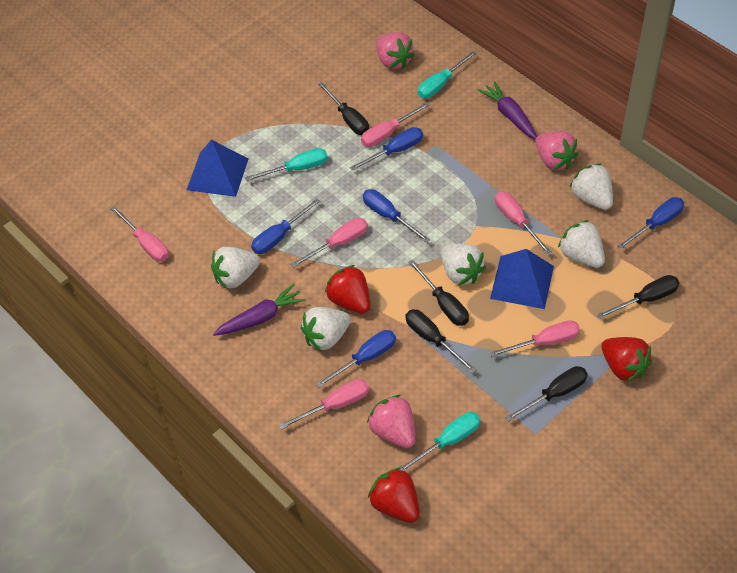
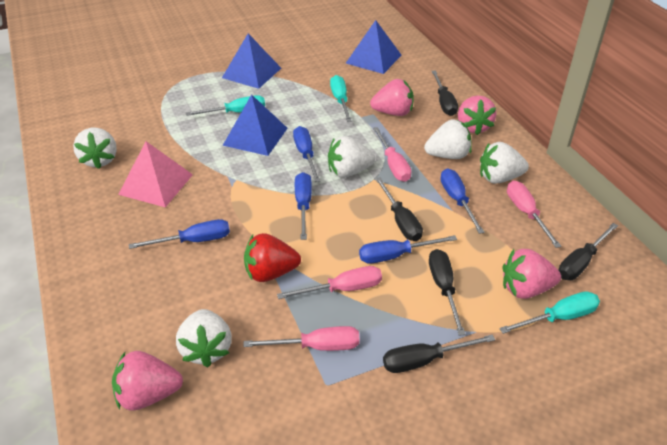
blue pyramid: [187,140,248,197] [490,249,554,309] = 2 -> [222,33,281,89] [222,94,288,156] [346,20,401,74] = 3
pink pyramid: none = 0 -> [118,141,193,207] = 1
pink screwdriver: [110,206,169,262] [279,379,369,430] [291,218,368,267] [361,102,430,147] [489,320,580,357] [495,191,552,255] = 6 -> [243,326,360,351] [277,266,382,299] [373,127,411,182] [507,181,561,248] = 4
pink strawberry: [367,395,416,448] [376,32,415,69] [535,131,578,170] = 3 -> [112,351,183,411] [370,79,414,116] [458,95,496,135] [503,249,561,299] = 4
purple carrot: [213,284,306,336] [478,81,537,139] = 2 -> none = 0
red strawberry: [325,265,370,314] [368,467,420,523] [601,337,652,382] = 3 -> [244,233,301,282] = 1

